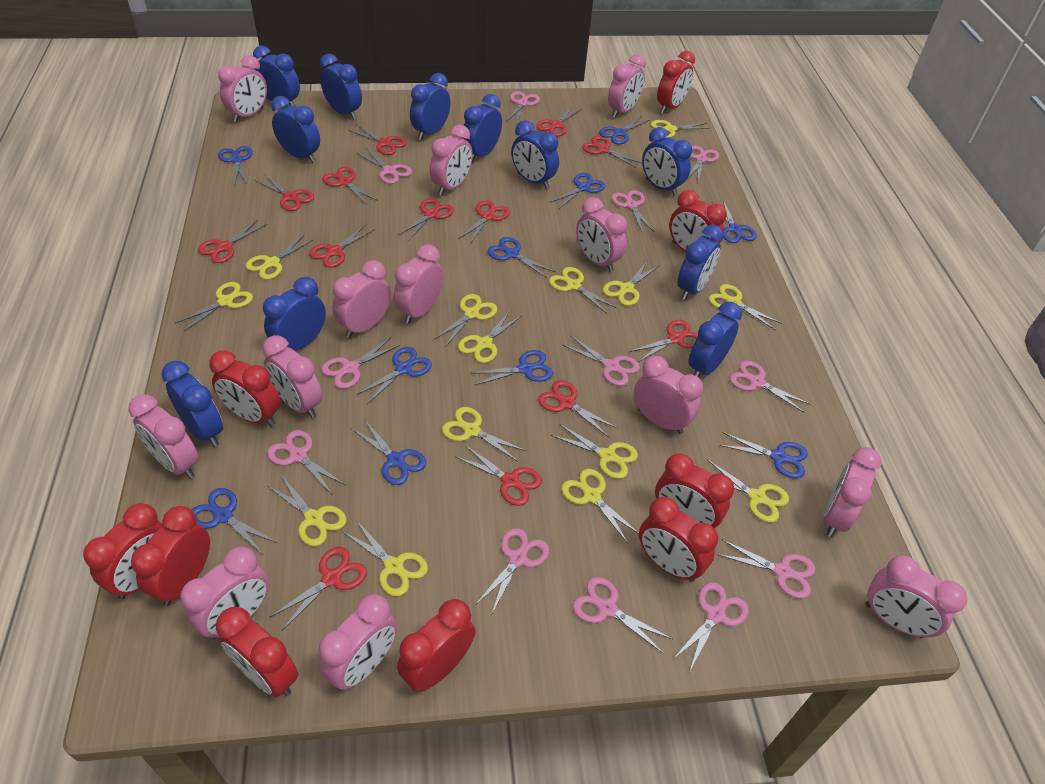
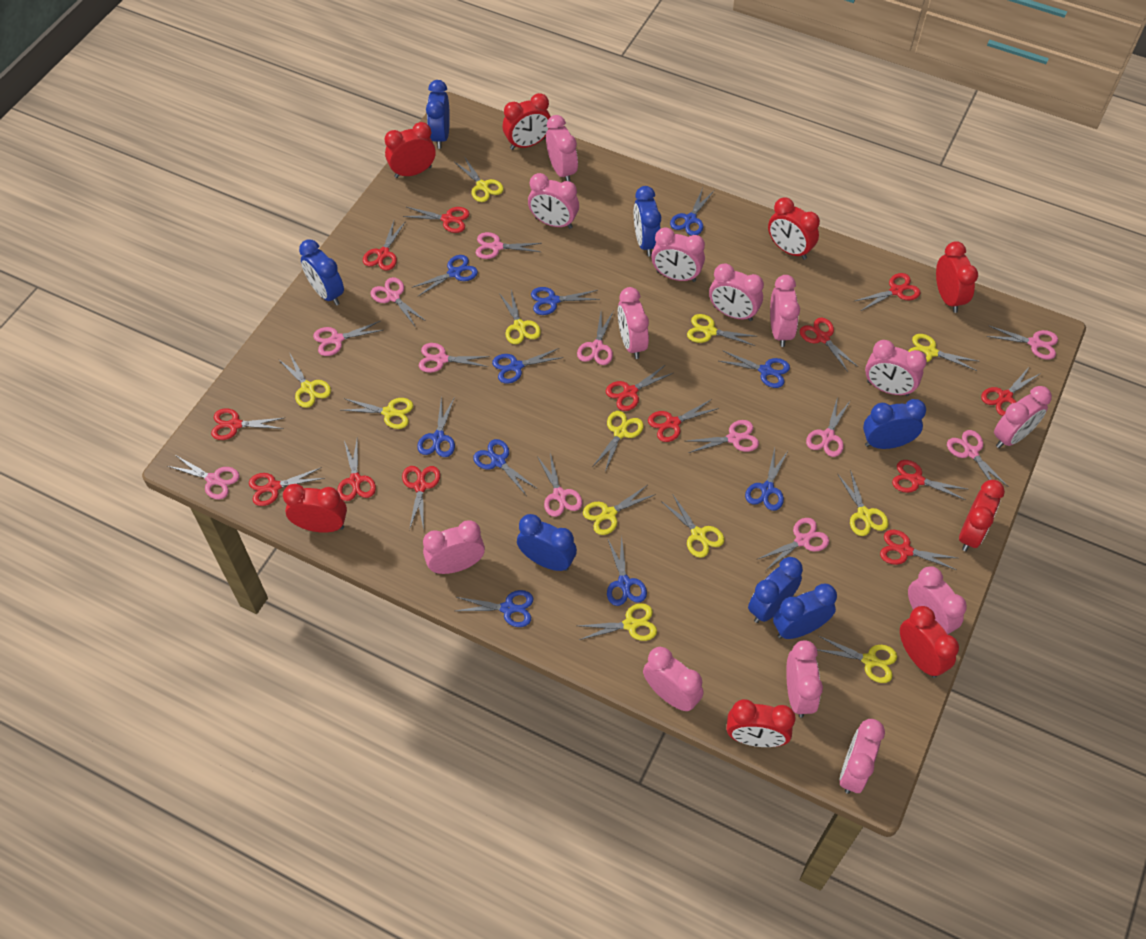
blue clock: [161,361,223,447] [253,46,300,106] [263,277,326,351] [271,96,320,163] [320,54,362,120] [410,73,450,140] [462,94,502,162] [511,120,559,189] [642,127,692,196] [678,225,724,300] [688,302,742,377] = 11 -> [299,239,344,305] [426,80,450,149] [517,514,577,571] [634,186,661,256] [748,557,803,623] [773,584,837,639] [863,399,926,449] = 7
red clock: [83,503,163,599] [131,506,210,606] [209,350,280,426] [216,606,298,697] [397,599,476,692] [639,497,718,582] [655,453,734,528] [657,51,695,113] [669,190,727,252] = 9 -> [283,484,347,533] [385,122,436,178] [503,93,551,150] [727,699,796,747] [768,198,820,260] [900,606,959,678] [936,241,978,313] [959,480,1005,551] = 8
yellow scissors: [175,282,253,331] [246,235,314,280] [268,475,346,546] [343,520,428,596] [434,294,498,347] [442,407,526,462] [458,311,522,363] [549,267,616,314] [551,424,638,479] [561,469,639,543] [603,262,659,306] [650,120,711,138] [707,459,789,522] [709,284,782,330] = 14 -> [278,352,331,408] [342,398,413,429] [455,156,504,202] [499,290,541,344] [579,603,657,641] [583,485,656,535] [593,411,644,472] [661,494,724,558] [687,314,755,346] [818,636,897,683] [837,469,889,536] [908,334,980,371] = 12

